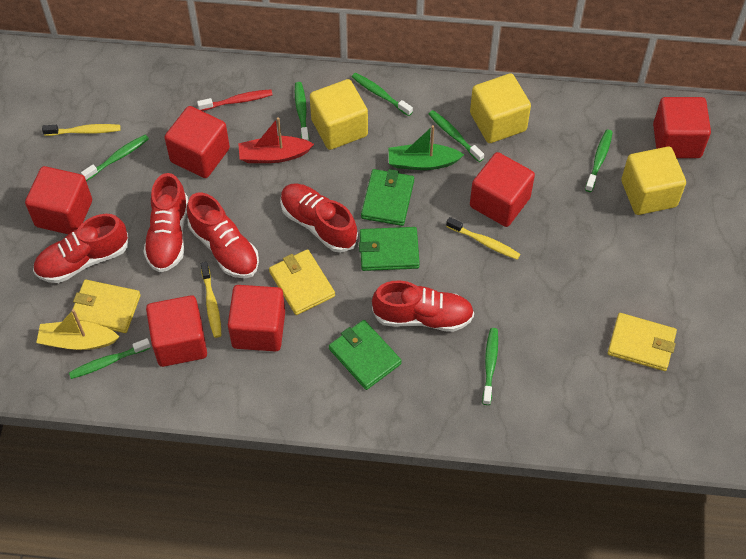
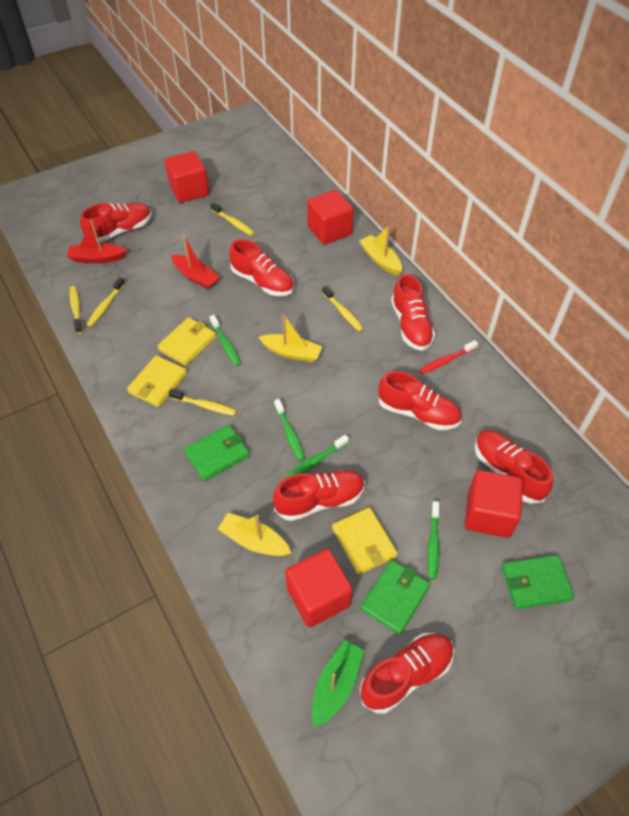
green toothbrush: [69,338,151,379] [81,135,149,181] [295,82,309,141] [352,73,413,116] [429,110,484,162] [482,328,498,405] [585,130,613,192] = 7 -> [210,315,241,366] [274,399,305,461] [286,435,349,477] [428,501,440,579] = 4
red boat: [238,117,314,163] = 1 -> [67,220,127,263] [171,236,220,289] = 2
red cube: [25,166,92,234] [146,295,207,367] [164,106,230,178] [228,285,285,352] [470,152,535,227] [653,97,711,158] = 6 -> [165,151,209,203] [285,549,353,628] [307,190,354,245] [465,470,523,538] = 4
red shoe: [33,214,128,283] [143,173,188,272] [187,192,259,279] [280,183,358,253] [372,280,474,332] = 5 -> [80,203,152,242] [229,239,294,296] [273,470,365,521] [360,633,454,714] [378,371,462,430] [391,274,435,351] [475,430,553,504] = 7
yellow boat: [36,309,119,350] = 1 -> [218,513,291,556] [258,315,323,362] [359,226,402,275] = 3
yellow cube: [310,79,368,150] [470,73,531,143] [621,147,686,215] = 3 -> none = 0
yellow toothbrush: [42,124,121,136] [201,262,222,338] [446,217,520,260] = 3 -> [70,286,82,334] [87,277,125,327] [169,389,237,416] [211,203,254,236] [322,286,364,332] = 5

